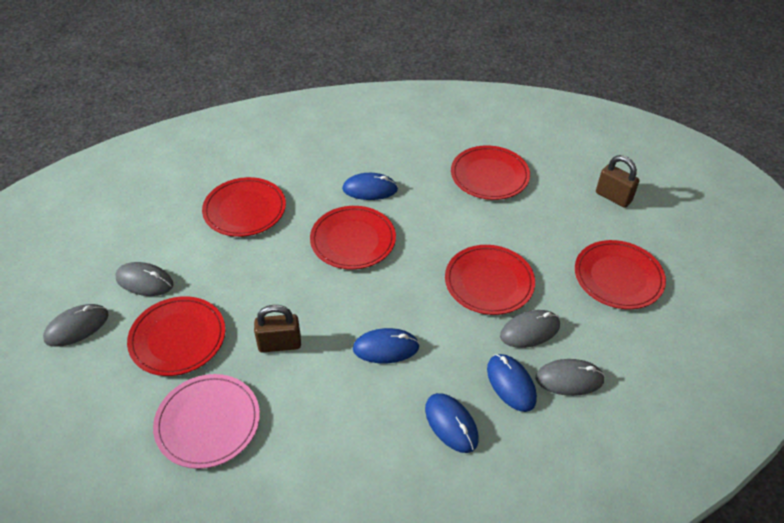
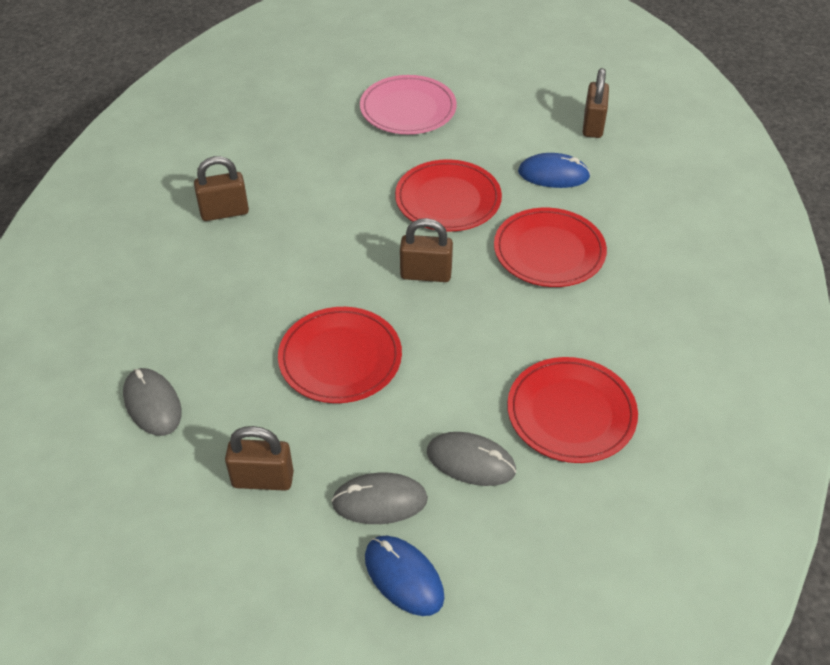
blue mouse: [342,173,398,200] [353,328,420,363] [425,393,479,453] [487,354,537,412] = 4 -> [365,536,445,616] [518,153,591,188] = 2
brown padlock: [254,305,301,353] [596,155,640,208] = 2 -> [194,156,249,221] [225,426,294,491] [400,218,453,282] [583,68,609,138] = 4
grey mouse: [43,304,109,347] [115,262,173,296] [500,310,560,348] [536,359,605,396] = 4 -> [123,368,182,436] [331,473,428,524] [427,432,516,486] = 3
red plate: [127,296,225,376] [202,177,286,237] [310,206,396,269] [445,245,535,315] [451,145,530,200] [575,240,666,309] = 6 -> [278,307,402,403] [395,159,502,232] [494,208,607,287] [507,357,638,463] = 4

